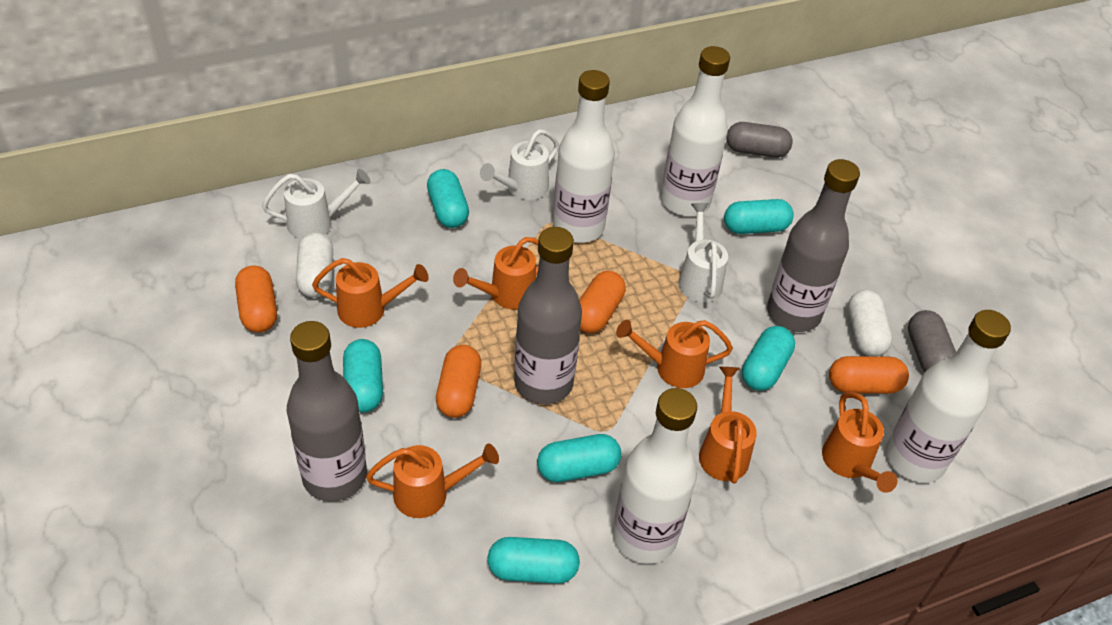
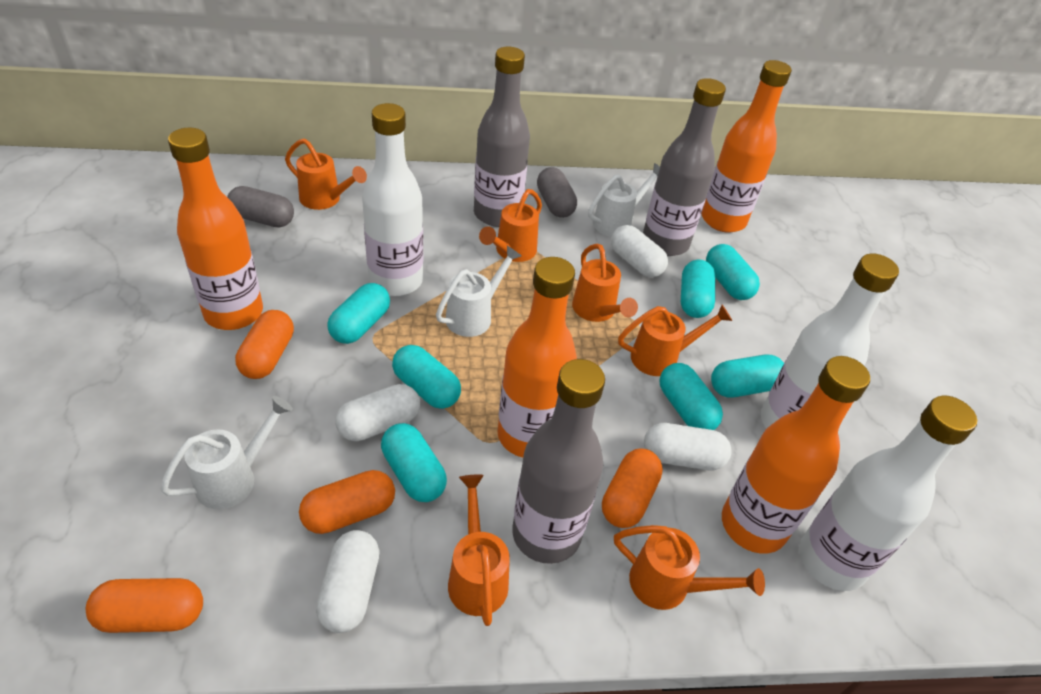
orange bottle: none = 0 -> [168,128,263,330] [497,257,577,458] [702,60,792,233] [722,356,870,554] = 4
turquoise capsule: [343,339,383,412] [427,169,469,228] [487,537,580,583] [537,434,621,482] [724,199,794,234] [742,326,795,391] = 6 -> [327,283,390,344] [381,423,447,502] [392,345,461,409] [659,363,723,430] [681,260,715,318] [706,244,760,300] [711,355,784,398] = 7
white bottle: [553,70,615,243] [613,388,697,564] [661,46,730,216] [886,310,1011,483] = 4 -> [362,103,423,296] [761,253,899,429] [799,396,977,591] = 3
white capsule: [296,233,333,298] [848,290,892,356] = 2 -> [316,530,380,633] [335,384,420,441] [611,225,668,277] [644,423,732,470] = 4

